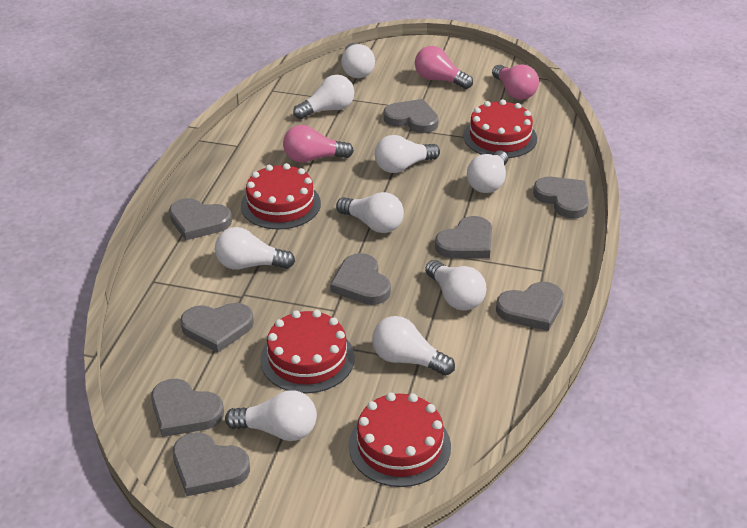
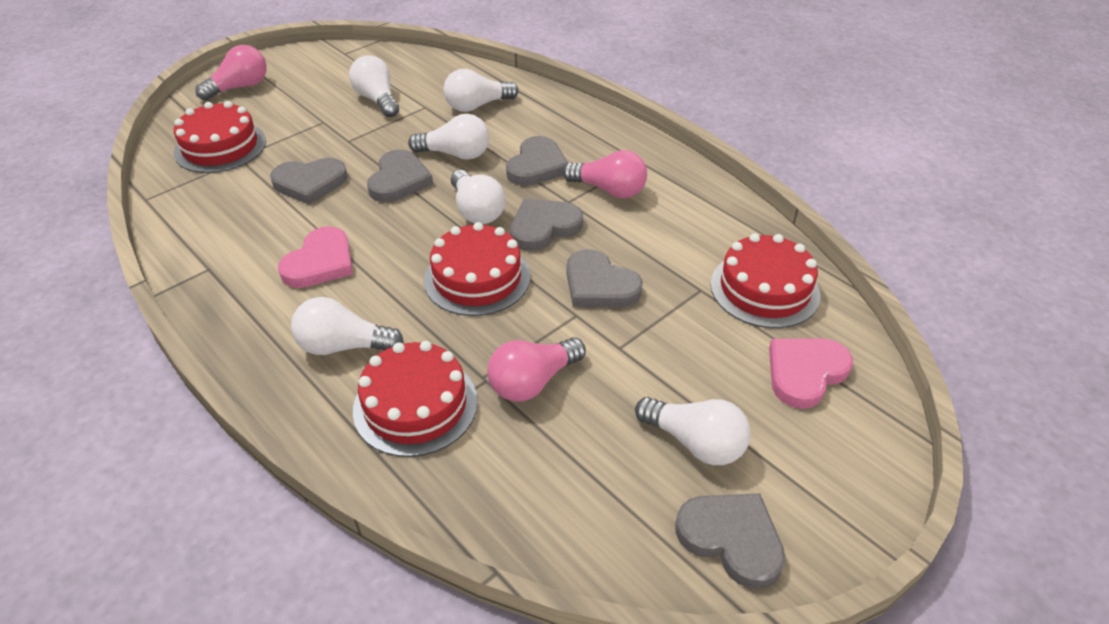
grey heart: [151,379,224,437] [169,198,232,240] [173,432,250,496] [180,303,254,353] [330,253,391,305] [383,99,439,133] [435,216,492,259] [496,282,564,331] [533,177,589,219] = 9 -> [270,158,348,205] [367,150,433,202] [506,136,568,186] [510,199,583,251] [566,249,643,308] [675,494,786,589] = 6
pink heart: none = 0 -> [278,226,353,288] [769,338,853,409] = 2
white light bulb: [215,227,295,270] [225,390,317,441] [293,75,354,119] [336,192,404,233] [341,43,375,78] [372,316,455,376] [375,135,440,173] [425,260,486,311] [467,151,508,193] = 9 -> [291,297,404,355] [349,55,399,117] [408,114,489,160] [444,69,519,112] [451,170,506,224] [635,397,751,465] = 6

